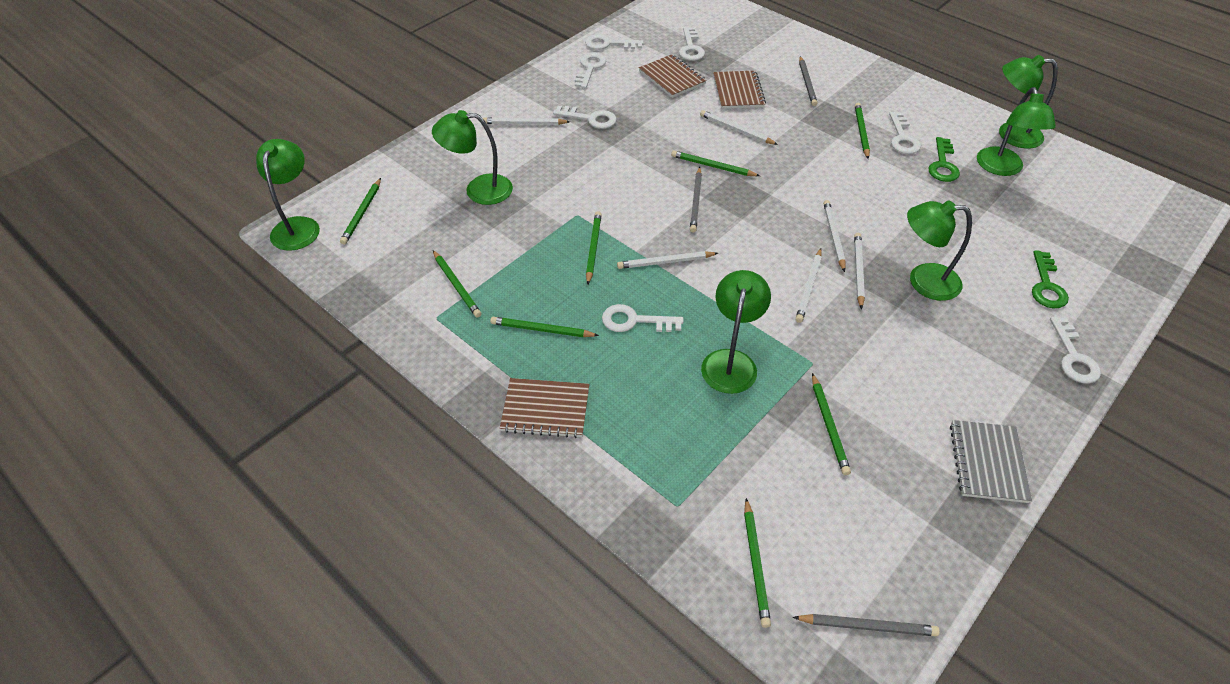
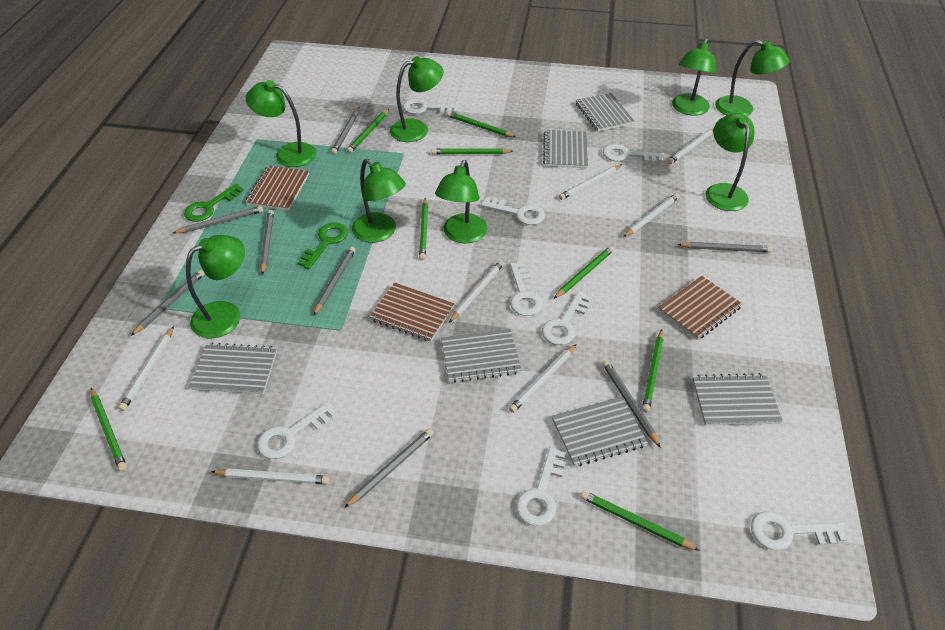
green lamp: [256,139,320,251] [432,110,513,205] [701,270,771,394] [907,200,972,301] [977,87,1056,176] [999,55,1058,149] = 6 -> [186,235,245,338] [246,80,316,167] [352,159,406,243] [390,56,443,142] [435,160,488,243] [672,38,716,116] [705,113,754,211] [715,40,789,116] = 8
grey notebook: [950,420,1032,503] = 1 -> [189,342,277,394] [441,329,522,383] [543,130,588,168] [552,396,648,467] [576,93,635,132] [692,373,783,426] = 6
grey pencil: [690,167,702,232] [793,614,940,636] [799,56,817,106] = 3 -> [131,270,205,336] [173,206,263,233] [260,210,274,275] [313,247,356,316] [331,107,360,154] [344,428,434,508] [602,360,661,448] [677,242,772,253] = 8
white key: [553,106,617,129] [575,53,606,88] [585,34,644,50] [602,304,683,332] [679,27,705,61] [889,112,921,154] [1050,317,1101,384] = 7 -> [257,402,337,459] [403,99,460,114] [481,197,545,225] [510,262,543,316] [516,447,566,526] [542,292,591,345] [603,144,665,163] [751,512,847,550] = 8
white pencil: [483,117,570,125] [617,251,718,269] [700,110,778,145] [795,248,822,323] [823,200,846,272] [854,233,865,309] = 6 -> [118,326,174,411] [211,468,330,485] [449,260,504,323] [509,344,577,413] [559,164,622,200] [623,193,679,237] [668,128,714,164] = 7

